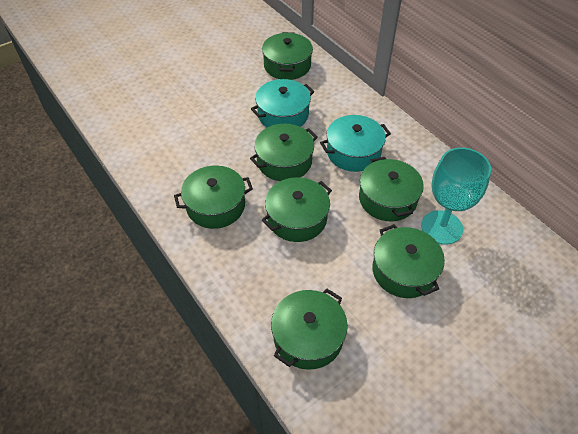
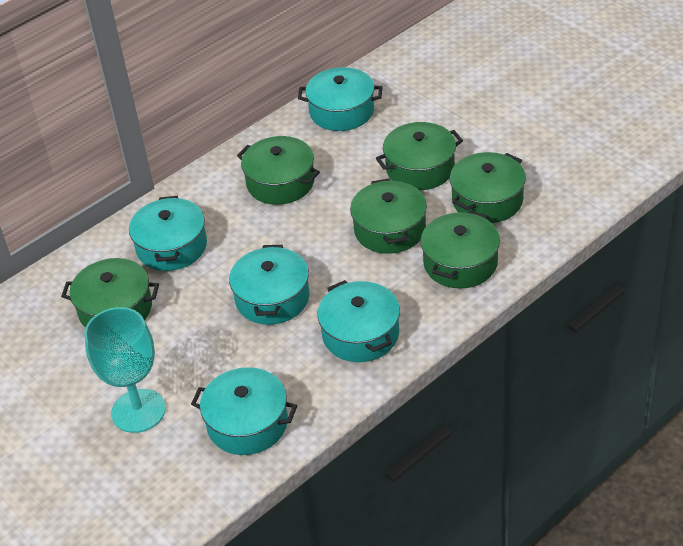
green pot: [174,166,253,229] [250,124,318,181] [262,32,313,80] [262,177,332,242] [271,289,348,370] [359,157,424,221] [372,224,445,298] = 7 -> [61,258,159,328] [237,136,320,205] [350,178,427,254] [376,122,463,190] [421,211,500,288] [450,152,526,223] = 6
turquoise pot: [251,79,314,127] [320,115,391,172] = 2 -> [129,196,207,271] [191,367,297,455] [229,245,310,325] [298,67,382,131] [317,280,400,362] = 5

